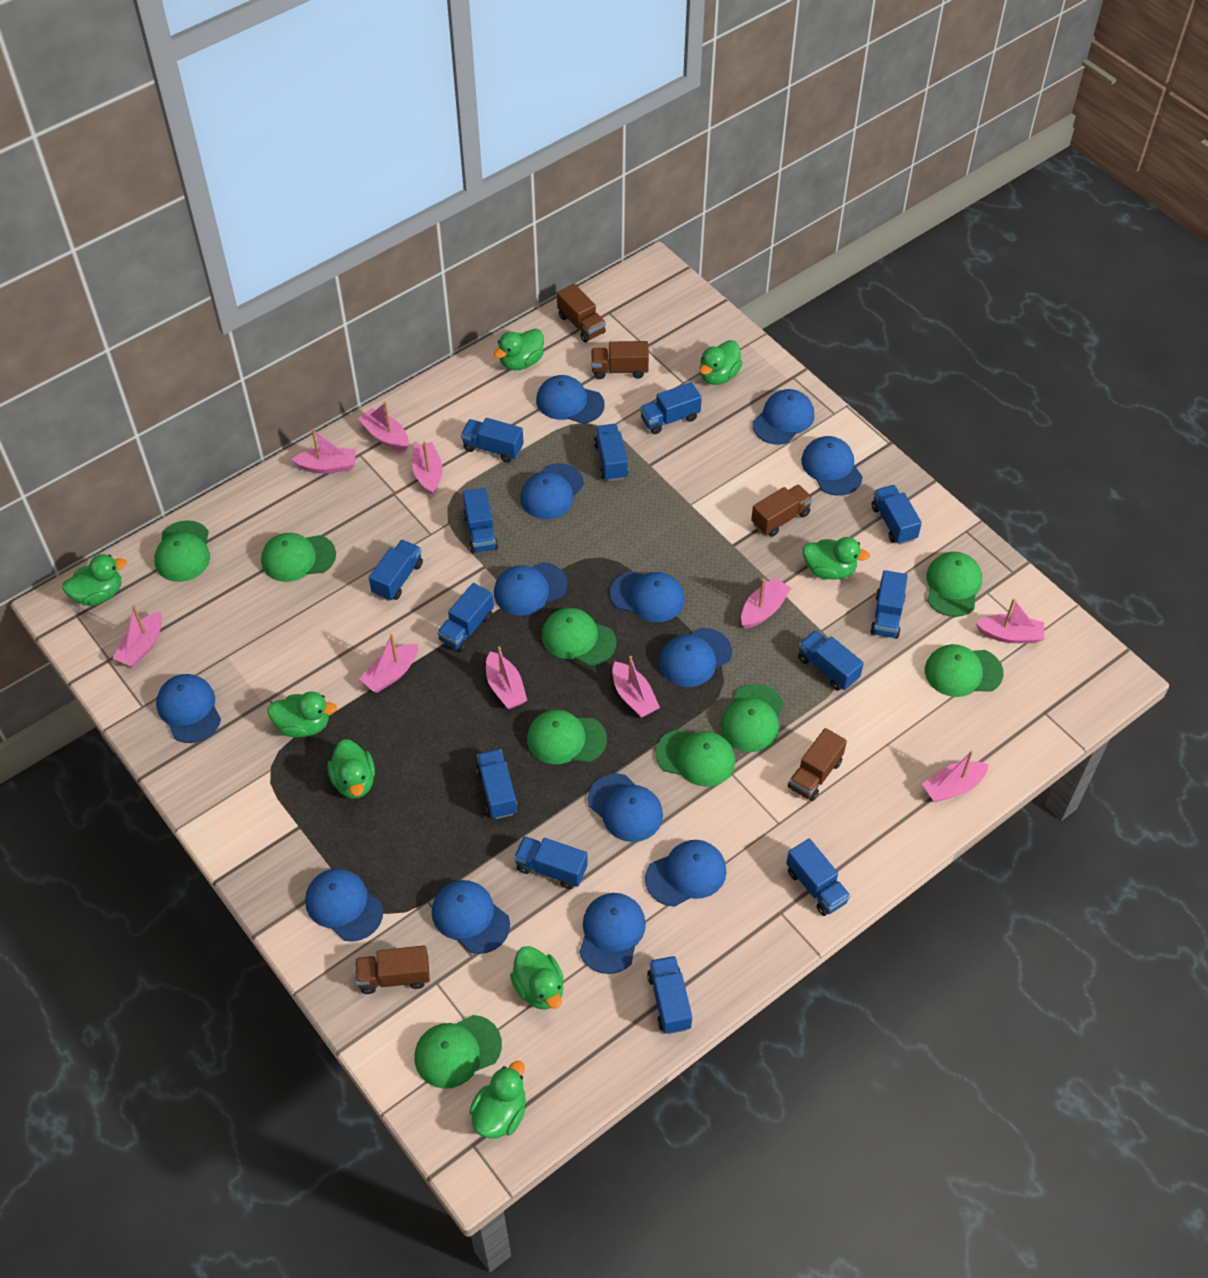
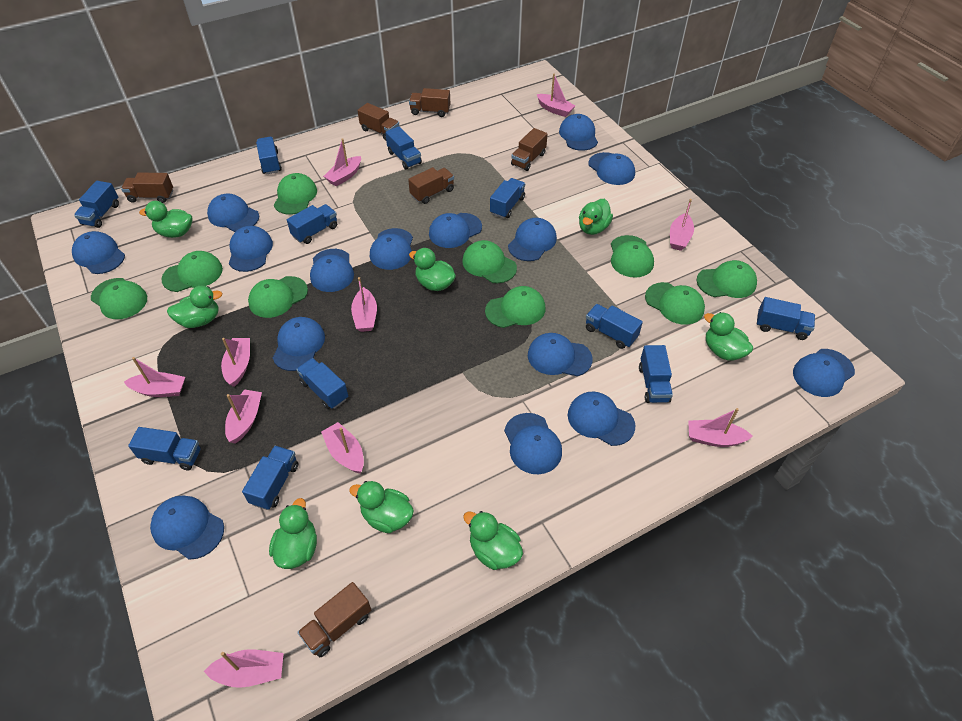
blue cap: [156,674,221,743] [305,869,383,941] [432,880,510,954] [494,562,567,616] [520,463,584,519] [536,375,605,424] [579,893,646,974] [588,773,663,842] [610,571,685,622] [645,840,727,907] [659,628,732,687] [752,389,814,445] [801,436,863,496] = 13 -> [72,231,125,274] [150,495,224,560] [207,193,259,232] [229,226,273,272] [273,317,325,371] [310,249,354,292] [370,228,413,270] [429,213,482,248] [504,413,562,474] [508,218,557,261] [528,333,592,376] [559,114,598,151] [568,392,635,446] [588,152,635,185] [793,349,855,397] = 15
blue truck: [369,540,423,601] [437,583,494,652] [461,418,524,463] [463,488,498,553] [476,749,518,819] [514,836,588,889] [594,424,628,481] [640,382,702,434] [647,956,692,1034] [786,838,850,916] [798,630,864,691] [870,570,908,639] [872,485,922,545] = 13 -> [74,181,119,228] [128,427,201,471] [242,446,298,510] [256,137,282,174] [287,204,337,244] [296,358,348,409] [385,126,422,169] [490,178,525,218] [586,304,643,349] [639,345,673,403] [757,297,815,340] = 11
brown truck: [355,945,430,994] [557,284,606,342] [591,341,649,379] [751,484,813,537] [788,728,847,801] = 5 -> [121,173,173,203] [297,582,371,657] [357,103,399,140] [408,167,454,204] [409,88,450,117] [511,128,548,171] = 6

